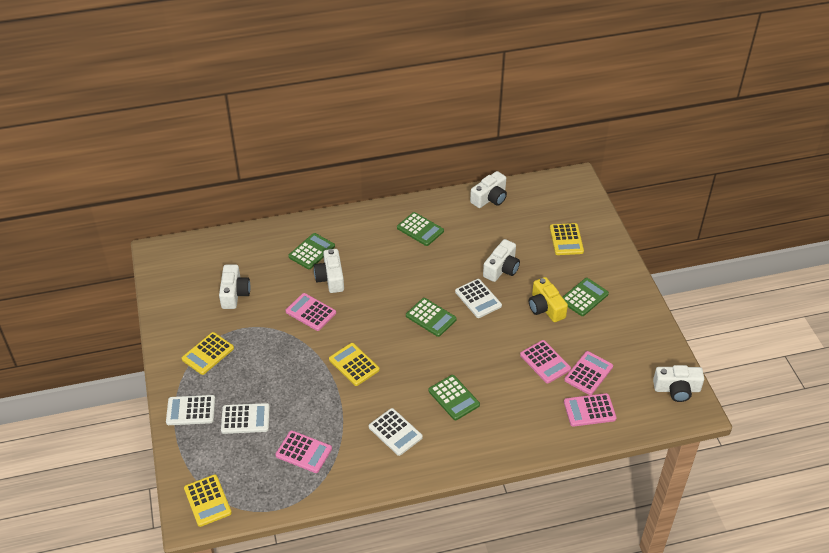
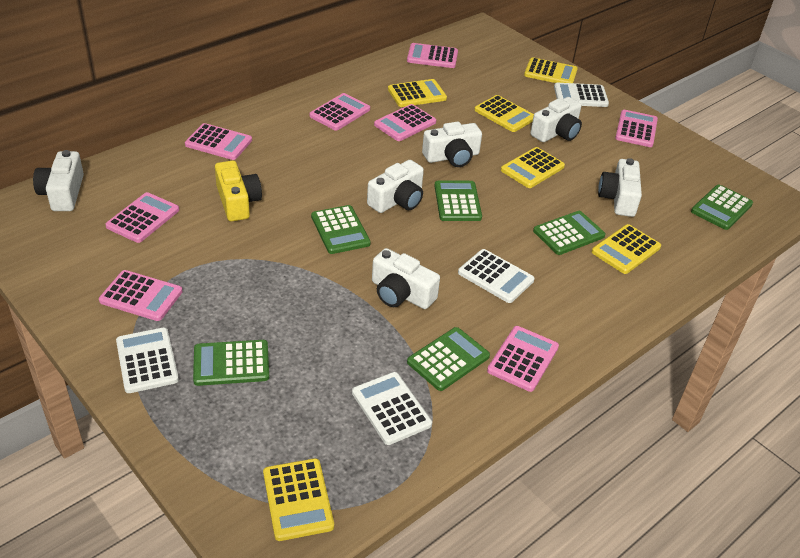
green calculator: [288,233,335,269] [397,212,444,246] [406,298,457,337] [428,375,480,420] [562,278,609,316] = 5 -> [193,340,269,386] [311,205,371,254] [407,327,490,391] [434,180,482,221] [533,211,605,255] [691,185,753,230] = 6
pink calculator: [275,431,332,473] [286,293,336,331] [520,340,571,383] [564,351,613,395] [564,393,616,427] = 5 -> [99,270,183,321] [105,192,179,243] [185,123,252,160] [309,93,370,131] [374,104,436,141] [407,43,458,68] [487,326,559,392] [615,110,658,147] = 8
white camera: [219,265,250,309] [314,249,344,293] [470,171,507,208] [483,239,520,282] [653,365,704,402] = 5 -> [33,150,84,211] [367,160,424,213] [372,248,440,309] [422,122,482,167] [530,97,582,142] [598,158,642,217] = 6
yellow calculator: [182,332,234,375] [184,474,232,527] [329,343,380,386] [550,223,584,255] = 4 -> [263,458,334,541] [388,79,447,107] [475,95,534,132] [501,147,565,188] [524,57,578,83] [592,224,661,274] = 6

